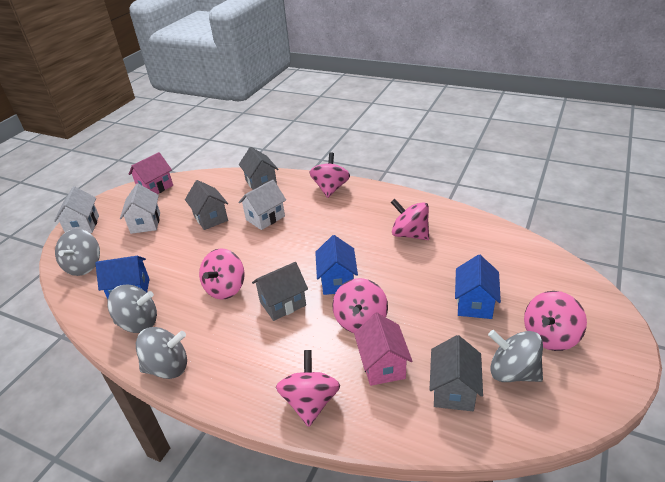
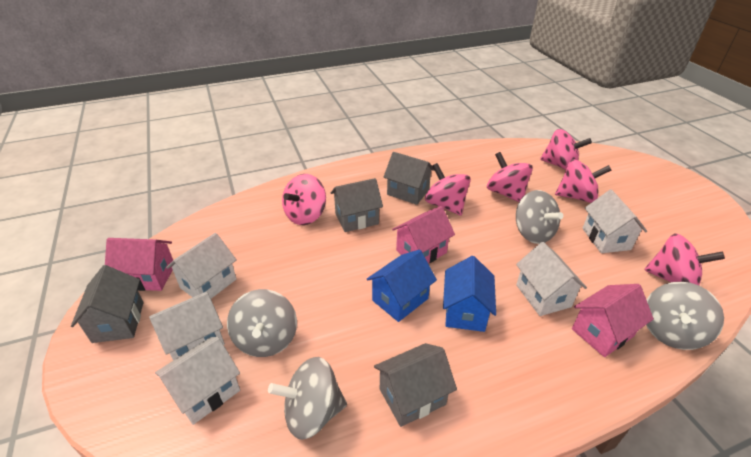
blue house: [95,256,149,299] [315,235,358,295] [455,254,501,319] = 3 -> [367,249,437,322] [443,256,496,332] = 2
pink house: [129,152,173,194] [354,313,412,386] = 2 -> [105,238,173,291] [392,206,455,263] [572,284,654,357] = 3
white house: [54,186,99,233] [120,184,160,234] [238,180,286,230] = 3 -> [149,292,225,360] [155,337,240,425] [166,233,237,298] [516,242,587,316] [583,189,647,253] = 5

